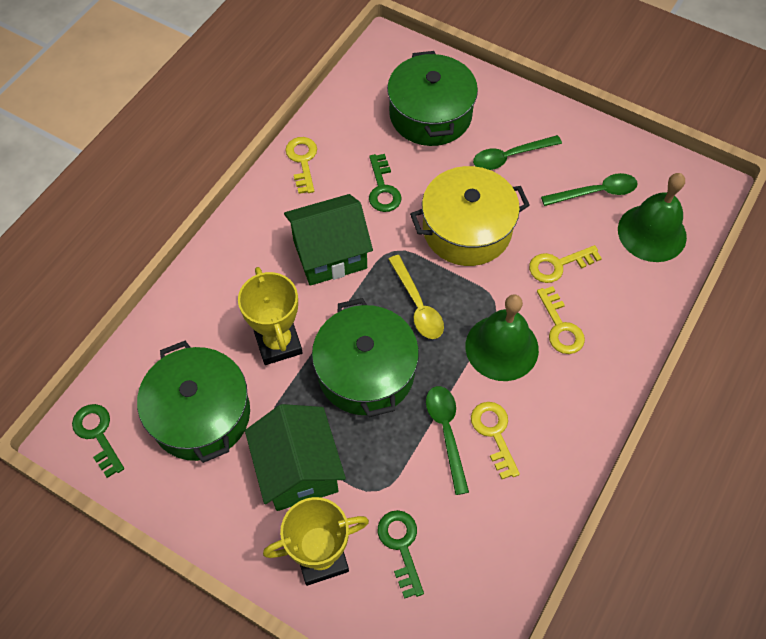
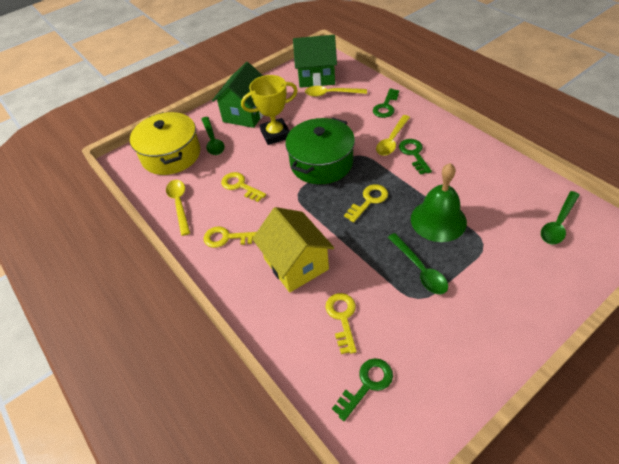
green bell: [465,294,539,381] [618,173,687,262] = 2 -> [411,163,467,242] = 1
green pot: [137,341,250,463] [312,298,419,417] [387,51,478,146] = 3 -> [285,117,355,184] = 1
yellow house: none = 0 -> [252,207,334,292] = 1
yellow spoon: [388,255,444,339] = 1 -> [166,180,190,236] [305,86,367,97] [376,115,410,156] = 3
yellow trophy: [238,267,303,365] [263,497,369,586] = 2 -> [241,75,298,145] = 1

